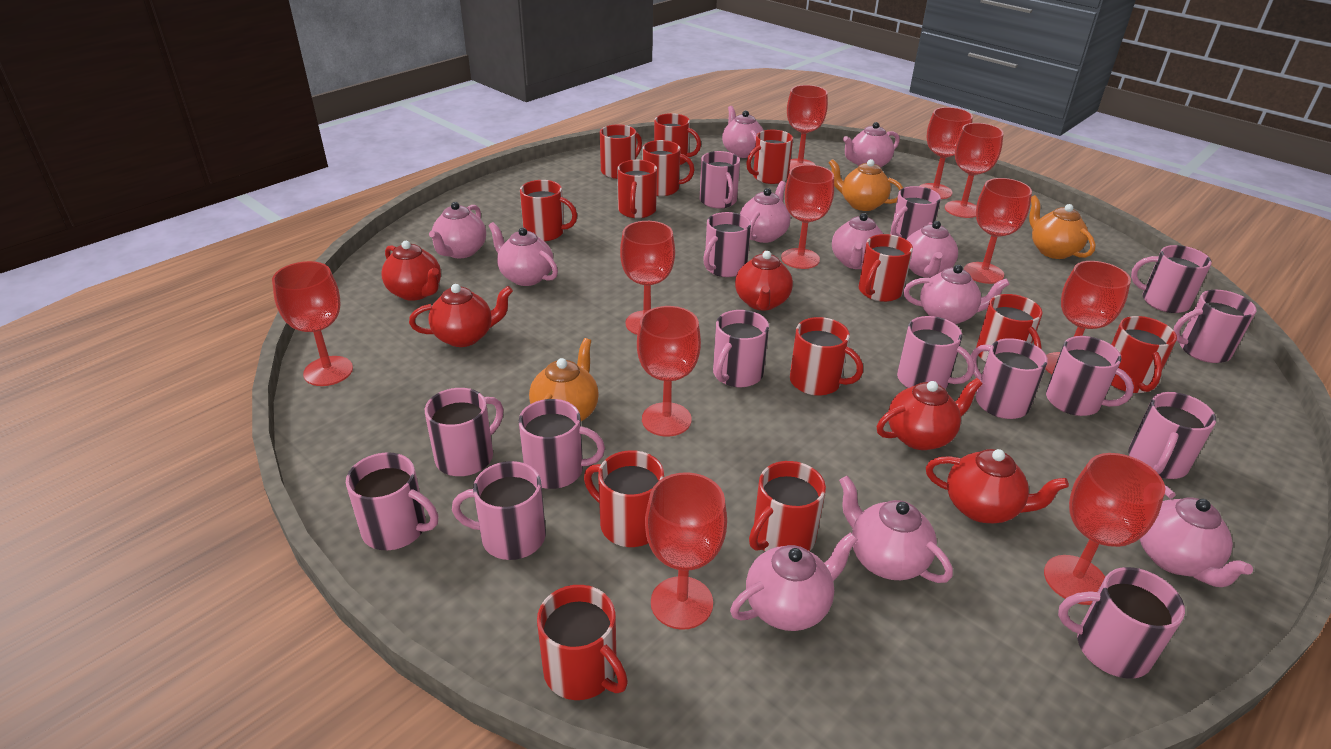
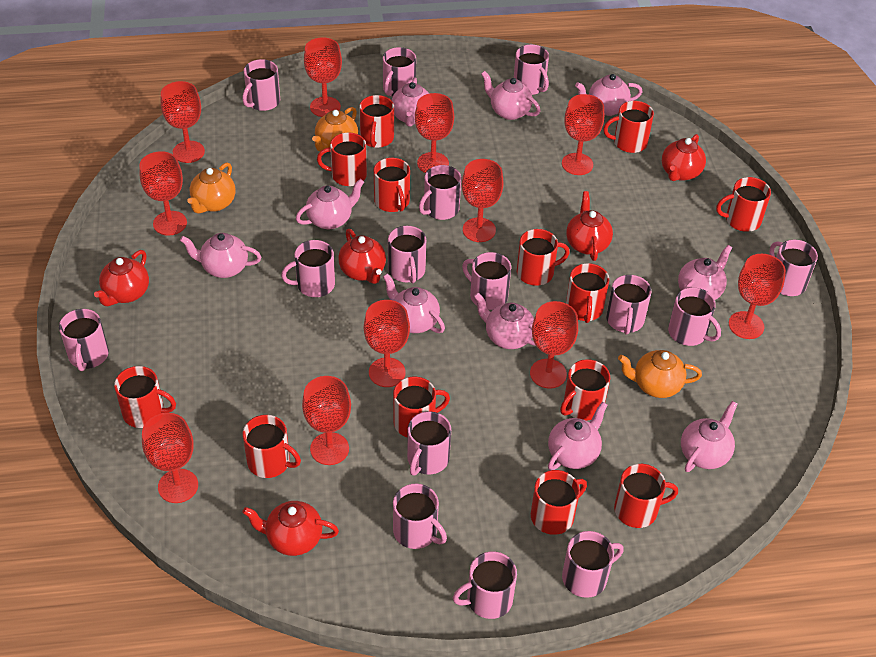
pink teapot: [429,202,486,258] [488,222,558,286] [722,106,764,158] [730,532,858,631] [740,181,791,243] [832,213,883,269] [839,476,953,583] [843,122,900,167] [904,265,1010,324] [906,221,958,278] [1140,486,1253,587] = 11 -> [180,233,261,278] [296,179,364,229] [383,273,445,333] [392,77,429,127] [474,293,536,349] [481,71,540,120] [548,402,607,470] [575,74,642,116] [678,245,732,300] [681,401,738,472] = 10

